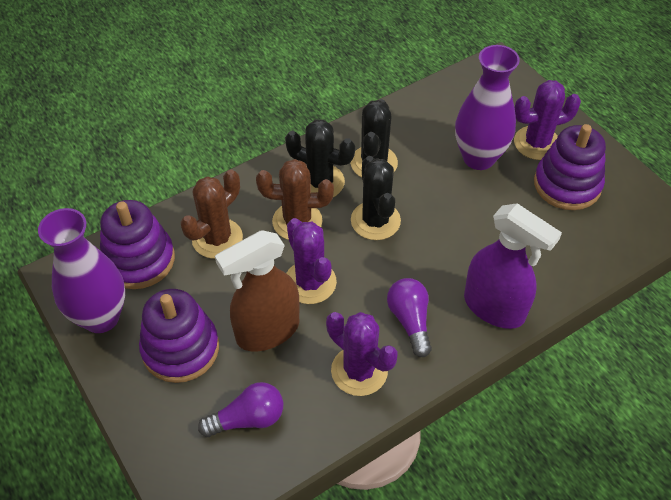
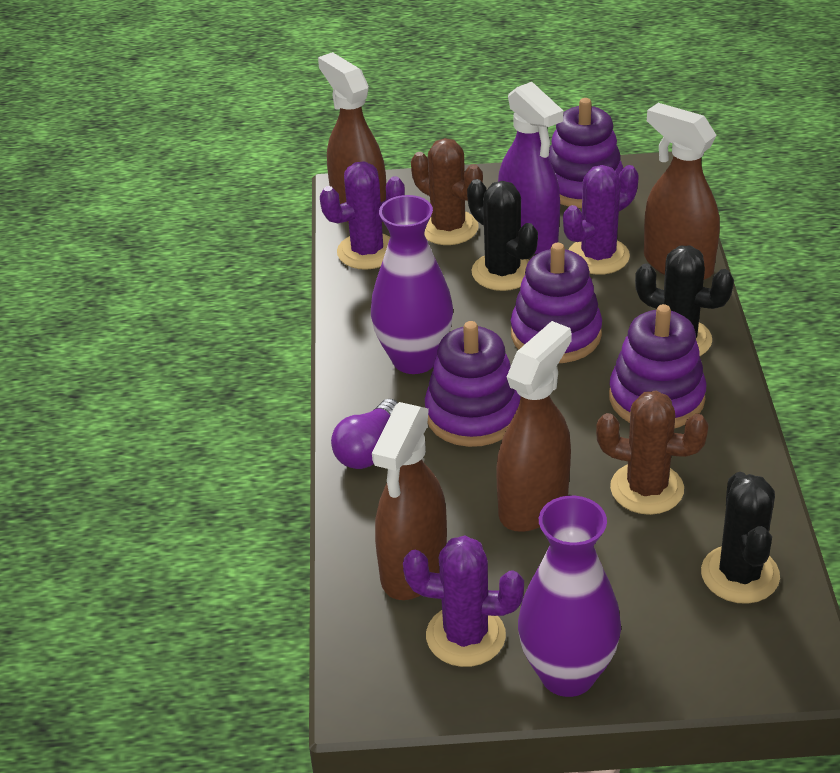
brown spray bottle: [215,230,300,352] = 1 -> [318,52,386,223] [372,402,447,600] [496,321,572,532] [644,103,720,280] = 4
purple light bulb: [198,382,283,437] [387,278,432,357] = 2 -> [331,399,398,469] = 1
purple stacking toy: [100,200,175,289] [139,289,219,383] [534,124,606,210] = 3 -> [425,321,521,447] [511,243,602,363] [548,98,624,208] [609,304,706,428] = 4

